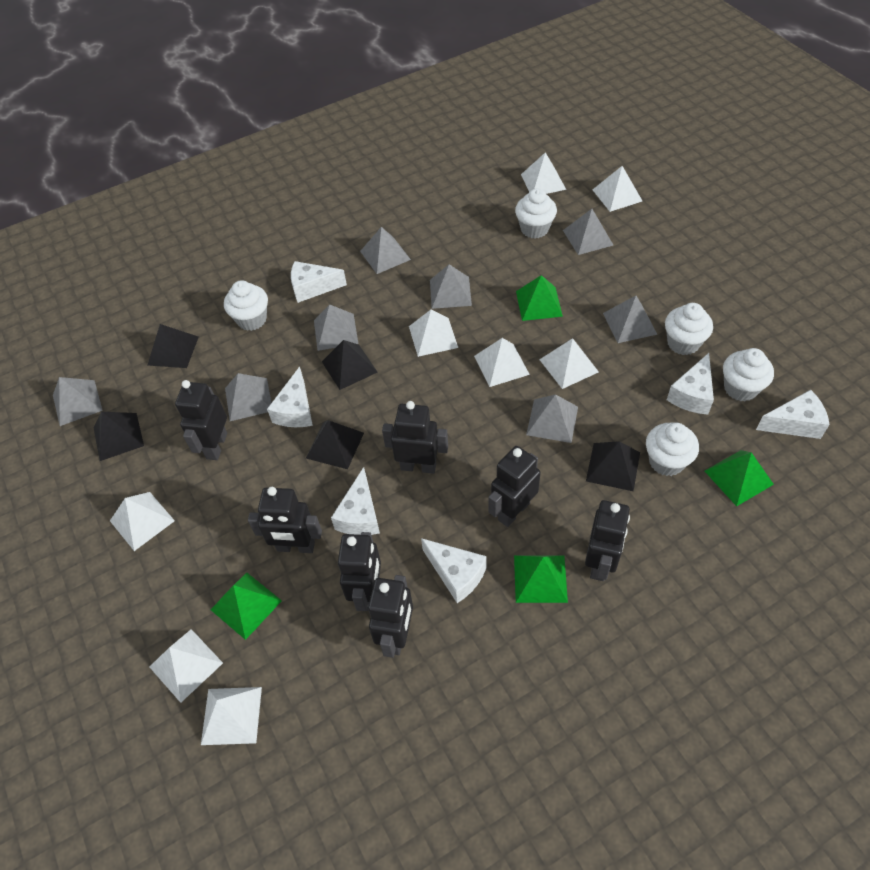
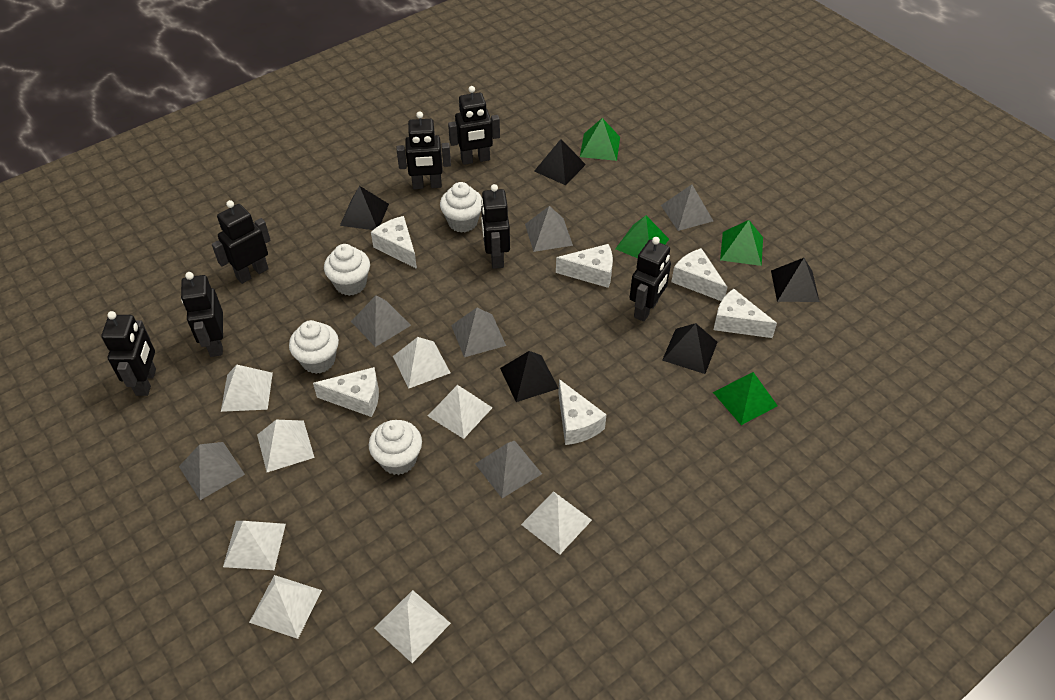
grey pyramid: [53,377,103,426] [225,373,271,421] [314,304,358,351] [360,227,411,274] [430,264,472,309] [526,394,578,443] [563,209,613,255] [603,296,658,343] = 8 -> [179,442,245,500] [351,295,411,347] [451,308,506,357] [475,441,542,498] [525,206,573,252] [661,185,713,231] = 6
white cupcake: [224,280,268,331] [515,188,557,238] [646,423,699,476] [665,303,713,355] [723,348,774,401] = 5 -> [289,320,339,374] [324,244,370,296] [369,420,422,475] [440,182,482,233] = 4

